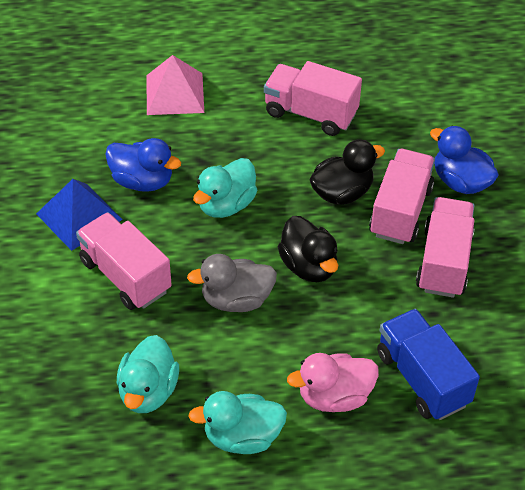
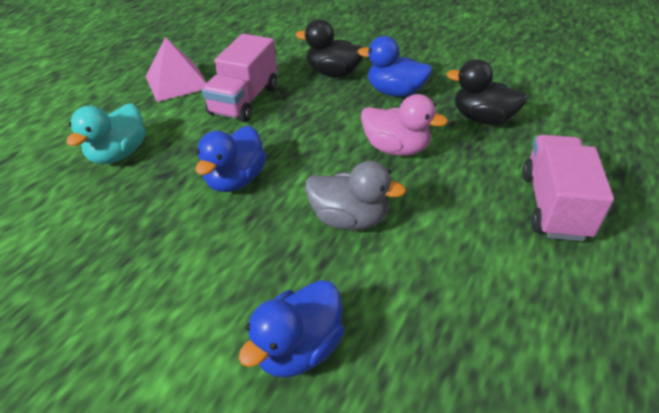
blue duck: [105,138,181,192] [430,126,499,194] = 2 -> [195,126,266,192] [239,280,345,378] [358,36,432,97] = 3
blue pyramid: [36,179,123,251] = 1 -> none = 0
blue truck: [377,309,480,420] = 1 -> none = 0
pink truck: [76,212,172,310] [264,61,362,136] [369,149,435,244] [416,197,475,298] = 4 -> [202,34,277,122] [522,135,614,241] = 2
turquoise duck: [117,335,179,413] [188,391,287,454] [193,158,257,218] = 3 -> [66,103,145,164] = 1

